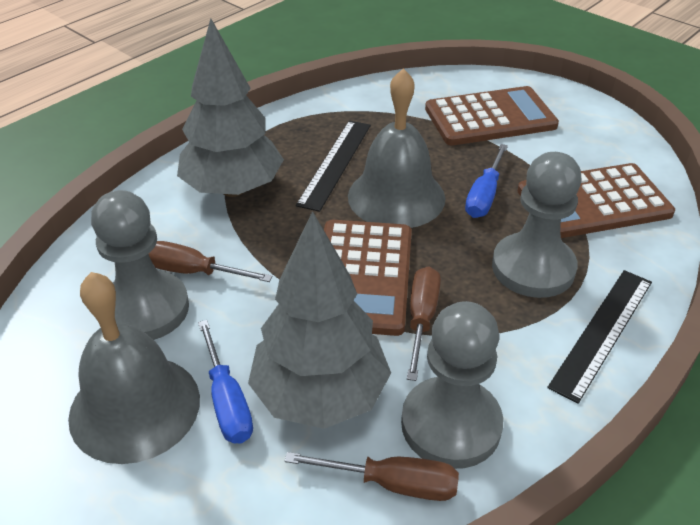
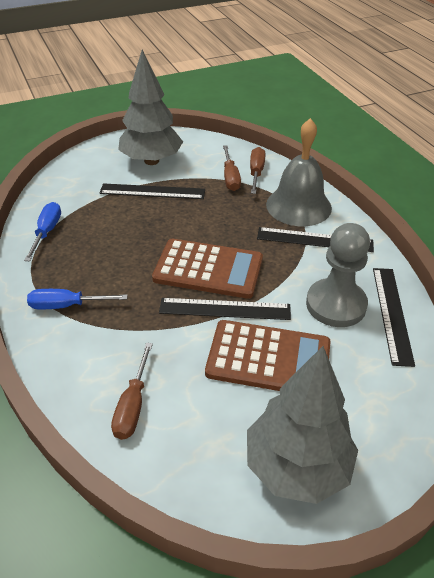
black ruler: [296,121,371,212] [547,270,652,404] = 2 -> [99,183,205,199] [159,298,291,320] [257,227,374,252] [373,268,415,367] = 4
brown calculator: [324,220,412,336] [425,86,559,146] [517,163,675,238] = 3 -> [152,239,263,299] [205,320,331,391] = 2
grey bell: [68,272,200,464] [348,68,445,228] = 2 -> [266,118,332,226] = 1
grey pawn: [91,190,189,340] [401,301,504,469] [492,152,582,298] = 3 -> [306,223,370,327] = 1

